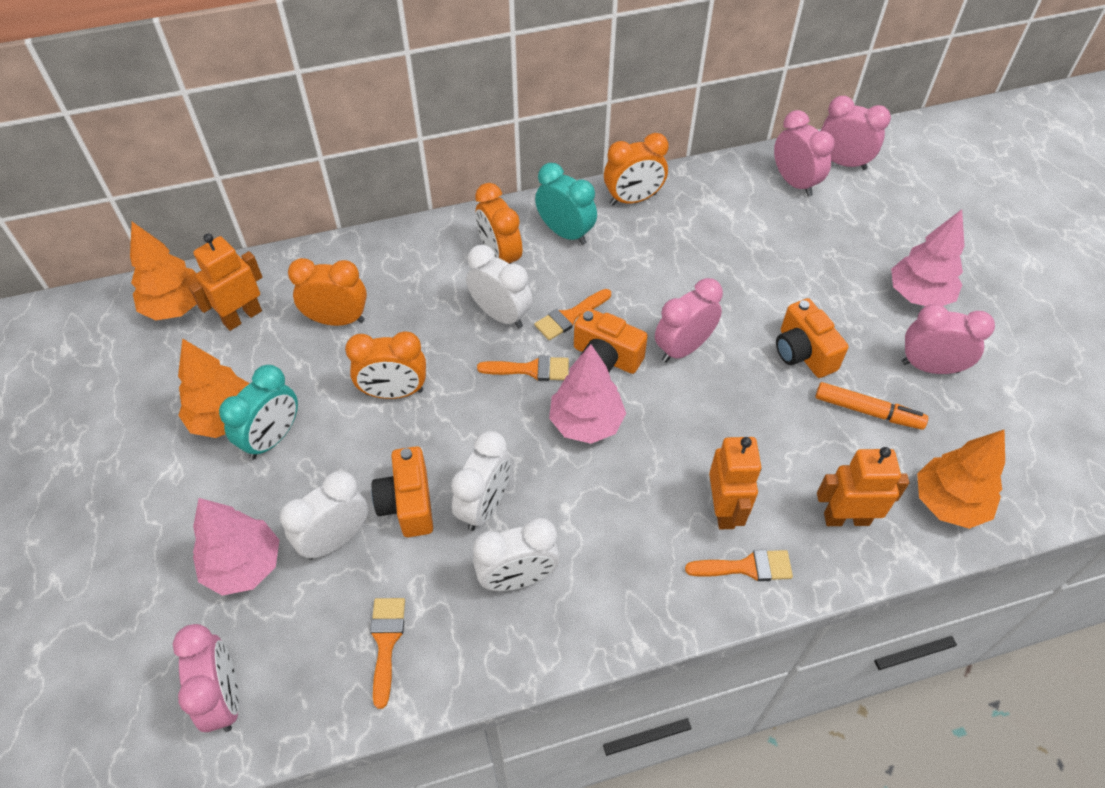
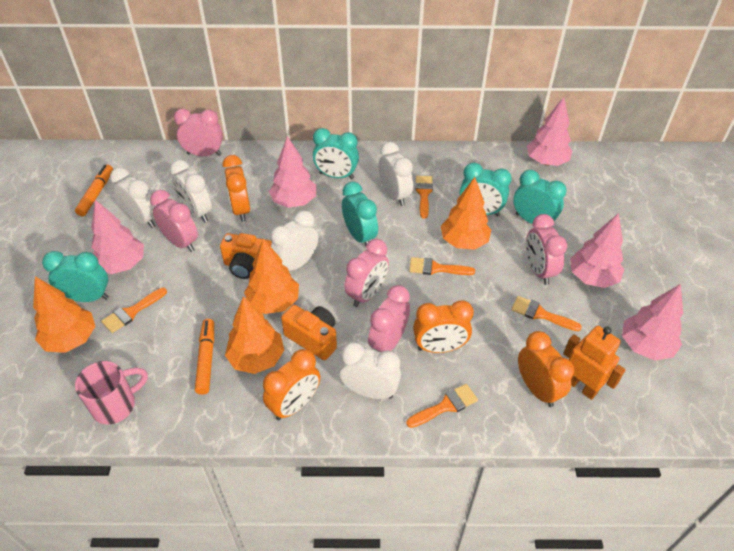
orange brush: [370,598,405,709] [477,356,569,381] [534,289,611,340] [685,550,793,581] = 4 -> [101,288,167,333] [406,384,478,428] [409,257,475,275] [415,176,433,219] [511,296,582,331] = 5
orange camera: [371,446,433,537] [574,307,648,374] [776,298,848,378] = 3 -> [220,233,272,279] [281,305,337,360] = 2
orange marker: [815,382,928,430] = 1 -> [75,165,113,216] [195,319,214,395] = 2
orange robot: [189,234,262,331] [709,437,761,529] [817,447,909,526] = 3 -> [563,326,626,400] = 1
orange tree: [130,222,198,320] [178,338,250,438] [917,429,1005,529] = 3 -> [33,276,96,353] [225,296,284,374] [244,238,299,314] [441,177,491,250] = 4
pink mug: none = 0 -> [75,361,148,425] = 1
pink tree: [193,498,279,596] [549,344,626,444] [891,209,964,306] = 3 -> [91,200,144,274] [269,136,316,208] [527,97,572,166] [570,213,624,288] [622,284,683,361] = 5
turquoise clock: [219,365,298,459] [535,163,597,245] = 2 -> [42,251,109,302] [313,128,359,179] [342,182,378,246] [460,163,512,216] [513,170,567,224] = 5
white clock: [280,470,368,560] [451,431,511,531] [466,245,532,328] [473,518,560,591] = 4 -> [110,168,156,228] [170,160,212,222] [270,210,319,271] [339,342,401,399] [378,142,413,206] = 5

